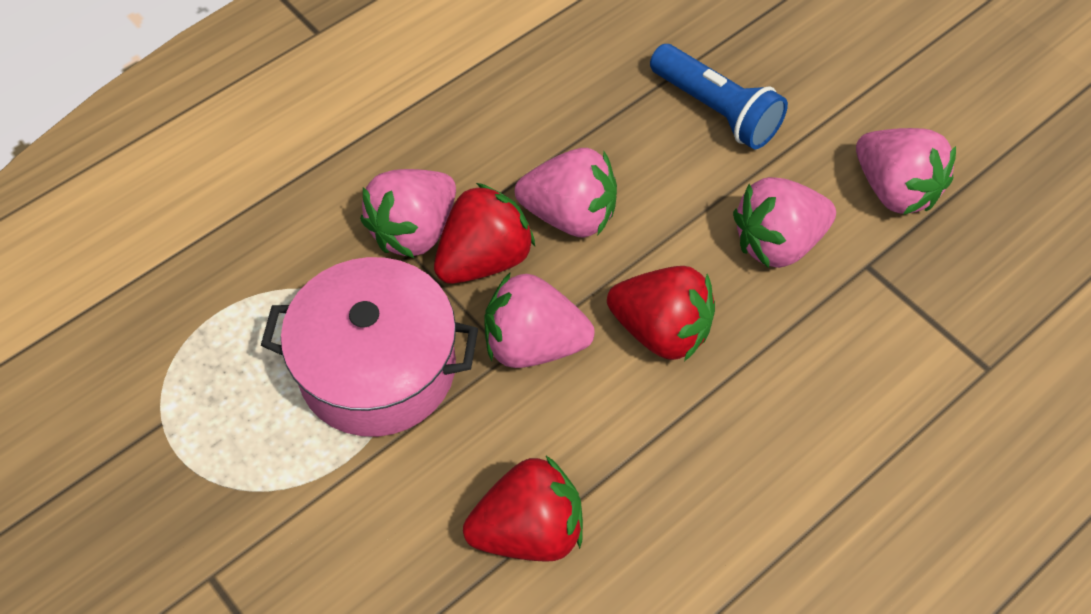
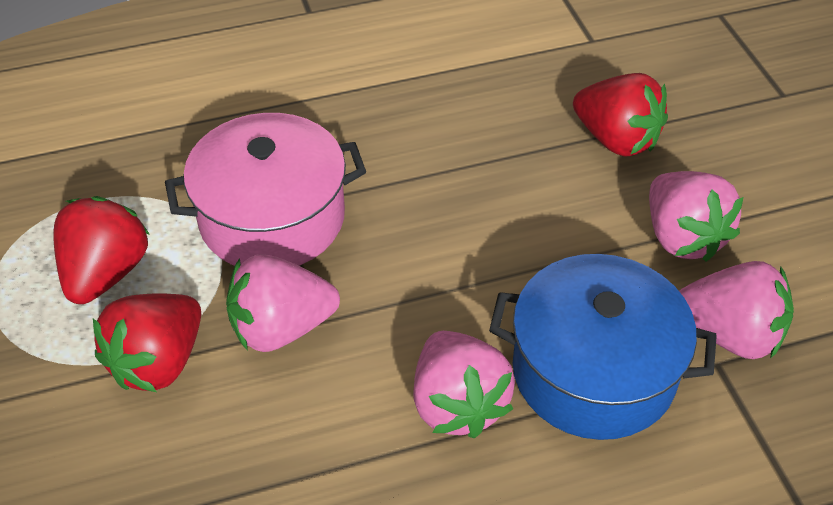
blue flashlight: [650,44,788,150] = 1 -> none = 0
blue pot: none = 0 -> [489,254,717,440] = 1
pink strawberry: [360,169,456,258] [484,272,595,368] [515,148,617,237] [733,177,836,268] [856,128,956,215] = 5 -> [226,254,340,352] [413,331,515,439] [649,171,743,262] [679,261,794,359] = 4

